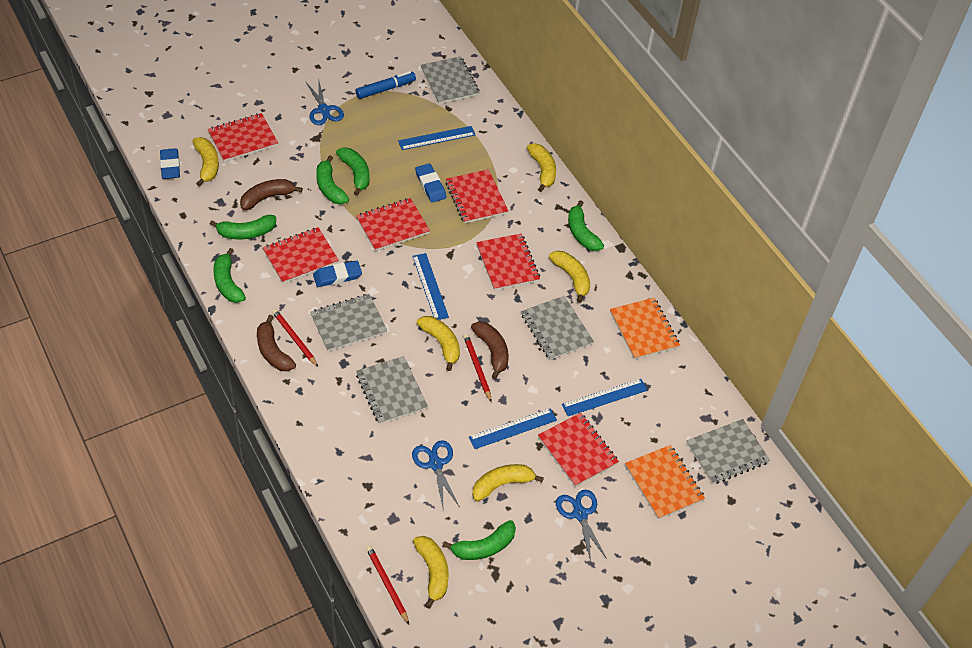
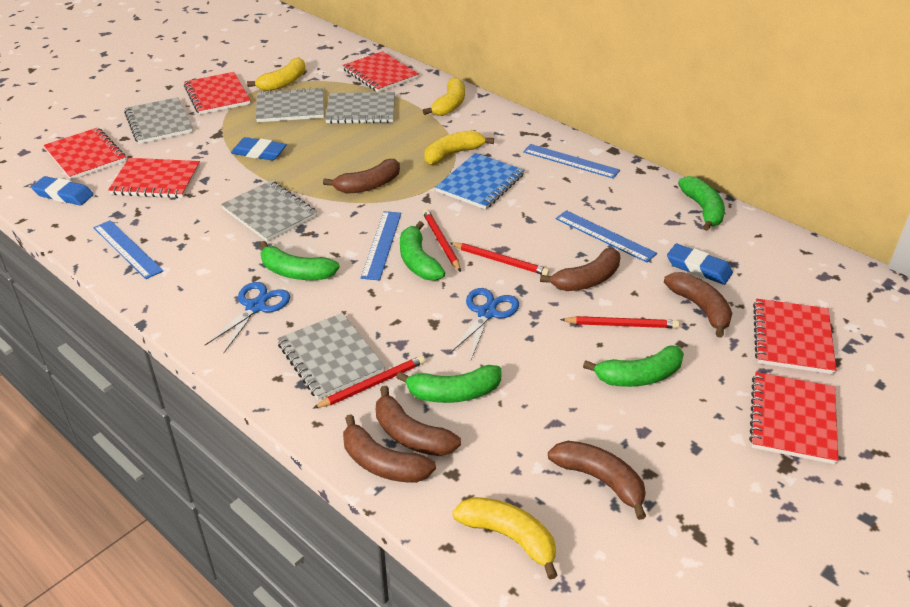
blue marker: [356,71,416,99] = 1 -> none = 0
blue notebook: none = 0 -> [435,153,524,210] = 1
blue scissors: [305,78,344,125] [412,440,459,507] [556,490,607,561] = 3 -> [205,282,290,353] [450,288,519,359] = 2
brown banana: [240,179,303,210] [257,315,296,371] [471,321,509,379] = 3 -> [323,159,400,194] [343,414,436,483] [376,386,461,456] [540,248,621,291] [548,441,646,520] [664,272,732,338] = 6
green banana: [210,215,276,239] [213,248,246,303] [316,156,349,204] [336,147,370,196] [442,520,516,560] [568,200,604,251] = 6 -> [260,241,340,280] [396,365,501,403] [400,221,445,280] [583,346,684,387] [678,176,725,231] = 5
orange notebook: [610,298,680,360] [625,445,705,519] = 2 -> none = 0
red pencil: [272,309,318,367] [366,545,409,624] [463,334,492,402] = 3 -> [313,355,425,409] [423,209,461,272] [450,242,550,276] [560,316,679,328] = 4
yellow banana: [192,137,219,187] [413,536,449,608] [417,316,460,371] [472,464,544,501] [527,144,556,192] [549,251,590,303] = 6 -> [247,57,306,91] [423,77,465,116] [424,130,494,165] [453,497,558,579] = 4

